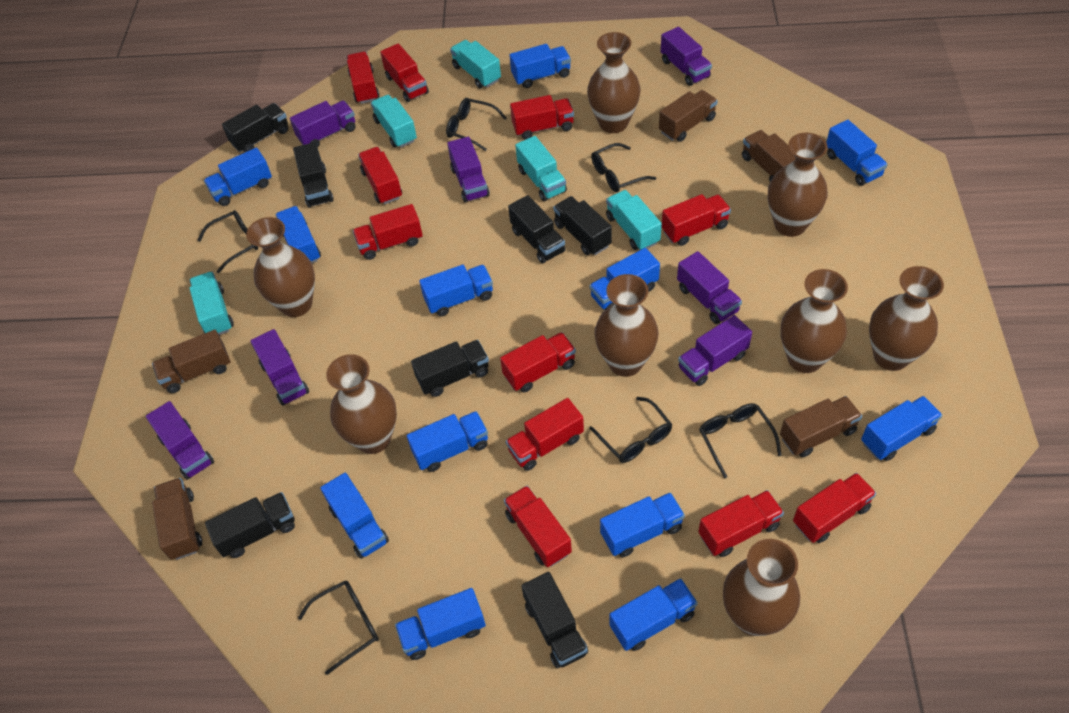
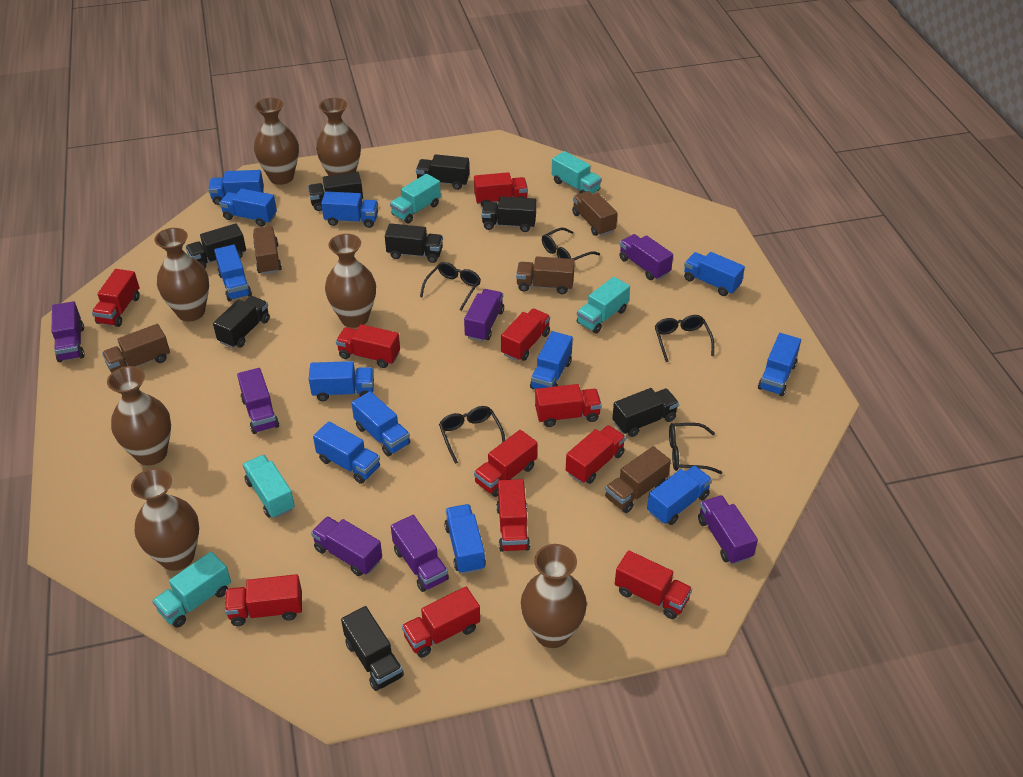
black glasses: [198,210,258,273] [298,581,379,675] [446,98,507,151] [589,397,672,463] [591,143,656,192] [699,403,782,479] = 6 -> [420,262,481,311] [439,406,505,464] [542,228,600,260] [655,315,714,362] [669,423,722,474] = 5
black truck: [205,492,295,558] [222,103,288,153] [293,142,333,208] [411,340,489,397] [508,195,566,264] [521,572,588,668] [553,196,612,255] = 7 -> [185,223,246,269] [213,296,270,348] [308,172,363,211] [341,606,404,691] [385,223,443,263] [416,154,470,190] [481,196,536,232] [612,388,679,437] = 8
brown vase: [246,217,315,317] [326,354,397,454] [587,32,640,133] [594,274,659,377] [723,539,800,636] [768,133,828,237] [780,269,848,373] [869,266,944,371] = 8 -> [107,366,171,465] [131,468,199,571] [155,228,209,321] [254,98,299,185] [316,98,361,176] [325,234,376,328] [521,544,587,648] = 7

